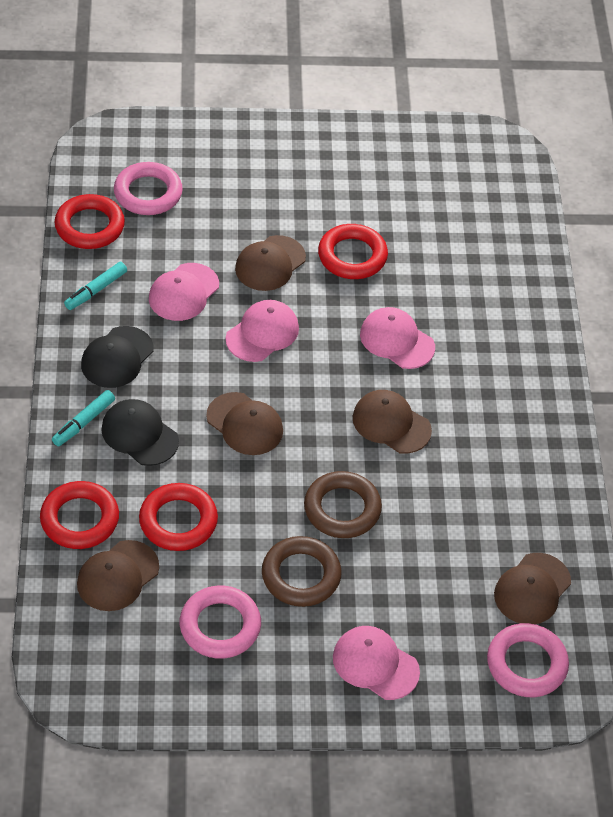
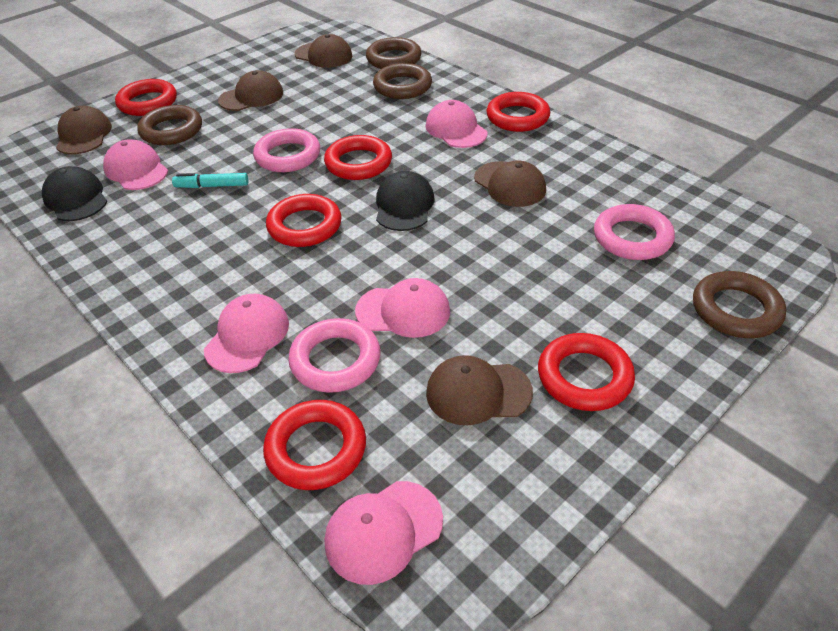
brown ring: [262,536,342,607] [304,471,382,538] = 2 -> [137,105,202,145] [366,37,421,69] [373,63,432,99] [693,271,786,338] = 4
pink cap: [149,263,219,321] [225,300,299,362] [333,626,420,700] [360,307,435,369] = 4 -> [103,139,168,190] [204,294,289,373] [325,481,443,585] [355,278,450,338] [426,100,488,148] = 5
red ring: [40,481,119,549] [55,194,125,249] [139,483,218,551] [318,224,388,279] = 4 -> [115,79,177,116] [263,400,366,490] [266,194,342,247] [324,135,392,180] [487,92,550,132] [538,333,635,411] = 6
turquoise marker: [52,390,115,446] [64,262,127,310] = 2 -> [172,173,248,188] = 1

